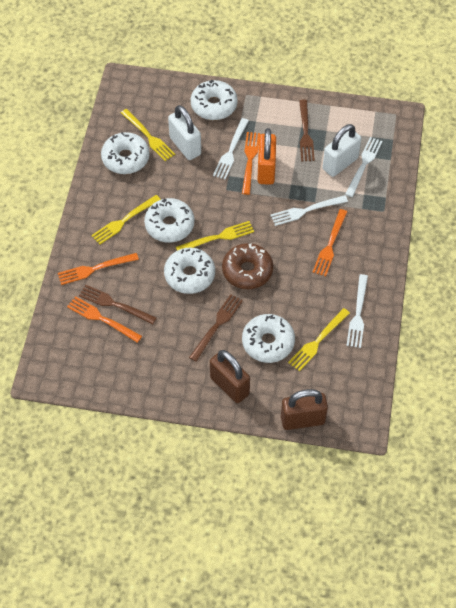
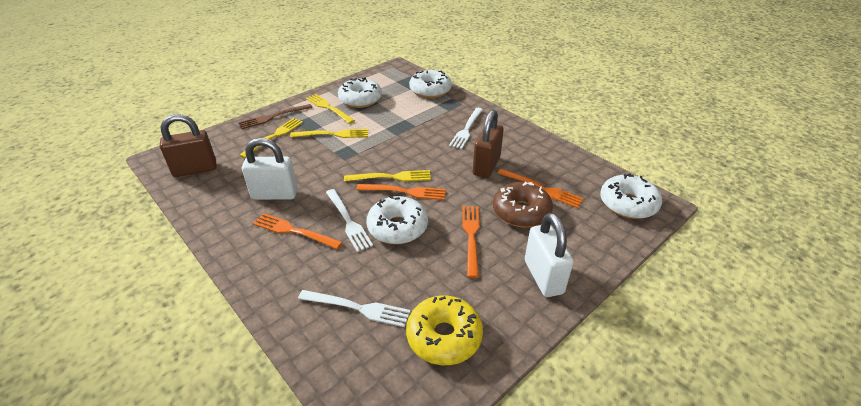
brown fork: [79,285,157,324] [189,294,243,362] [299,100,315,161] = 3 -> [238,104,313,129] = 1
orange padlock: [257,128,276,185] = 1 -> none = 0
white donut: [101,132,150,174] [144,198,194,243] [164,248,215,294] [191,80,238,120] [242,314,295,363] = 5 -> [338,77,382,108] [366,196,428,244] [409,70,452,98] [600,174,662,219] = 4
white fork: [213,118,249,180] [270,195,348,226] [345,137,382,197] [346,274,368,348] = 4 -> [298,290,410,327] [326,189,373,252] [449,108,483,149] = 3
yellow donut: none = 0 -> [406,296,483,365] = 1

